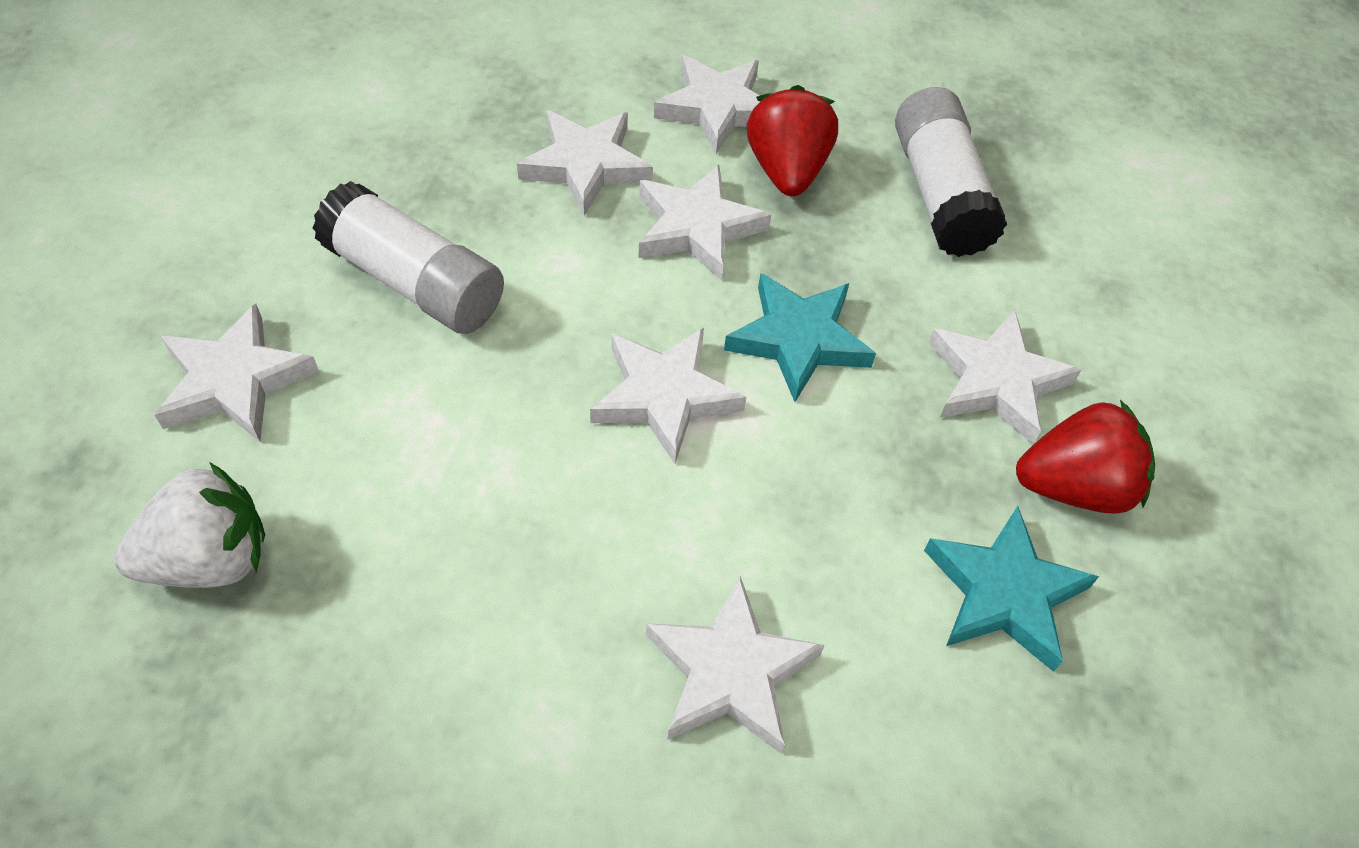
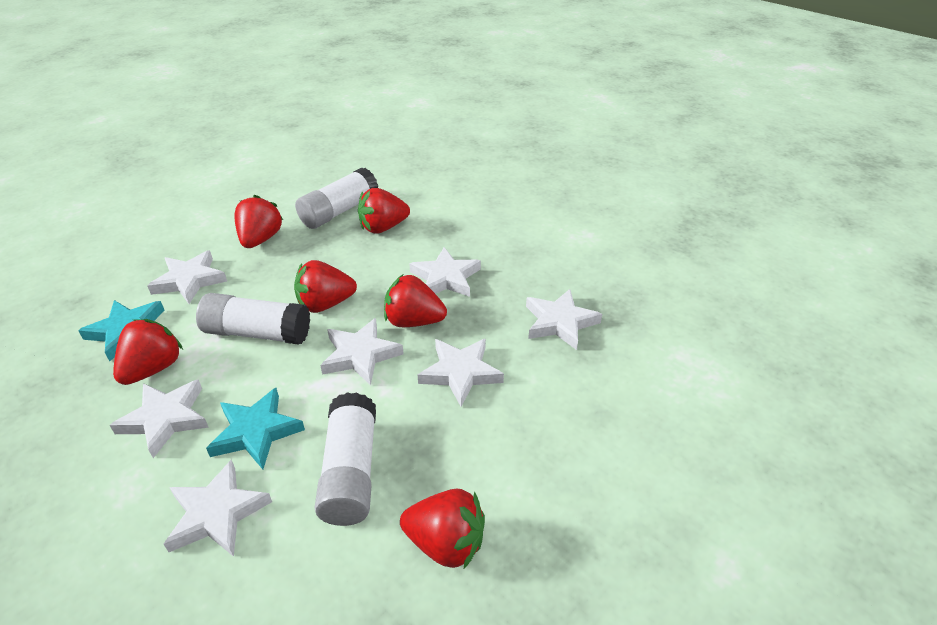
red strawberry: [747,85,838,196] [1016,400,1155,513] = 2 -> [113,319,183,385] [234,195,283,248] [294,260,357,313] [358,188,410,234] [384,274,447,327] [400,488,485,570] = 6
white glue stick: [312,181,504,334] [895,87,1007,257] = 2 -> [196,293,310,345] [295,167,378,229] [315,392,376,526] = 3
white strawberry: [114,462,265,588] = 1 -> none = 0

